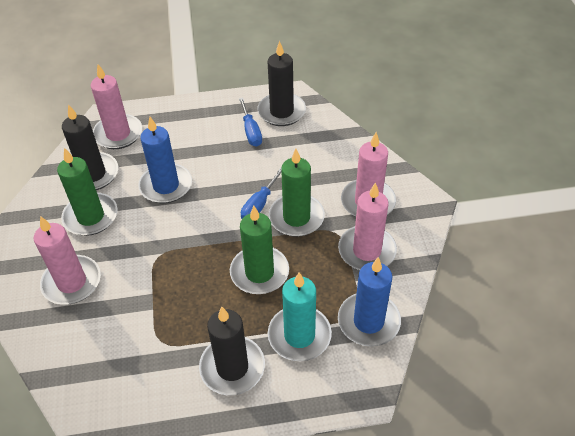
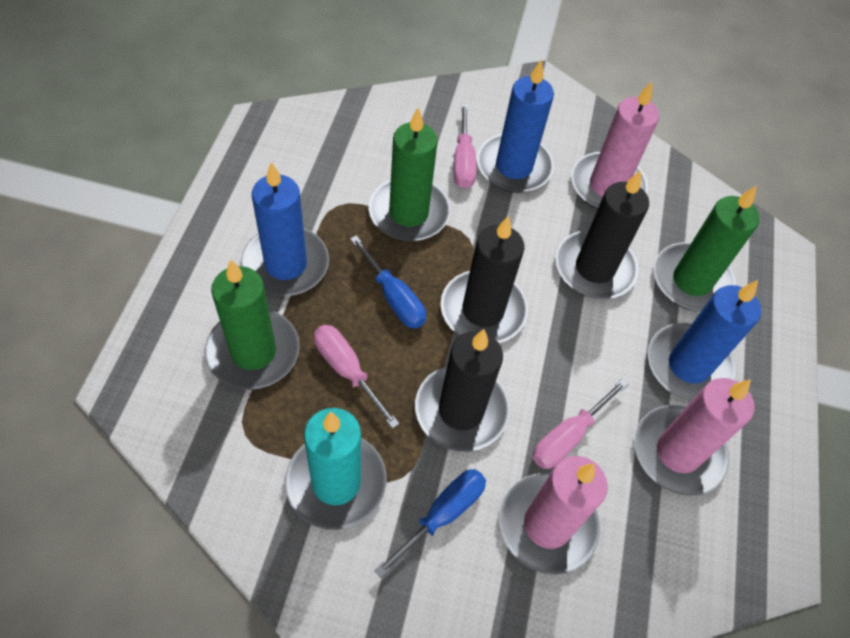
blue candle: [138,117,192,203] [338,257,401,347] = 2 -> [241,162,329,296] [477,59,554,193] [648,280,761,401] = 3
pink candle: [34,216,101,305] [91,64,142,149] [338,182,397,270] [341,132,396,217] = 4 -> [499,456,608,575] [571,81,659,210] [634,378,755,496] = 3
pink screwdriver: none = 0 -> [314,325,399,429] [454,103,476,189] [533,379,628,469] = 3

